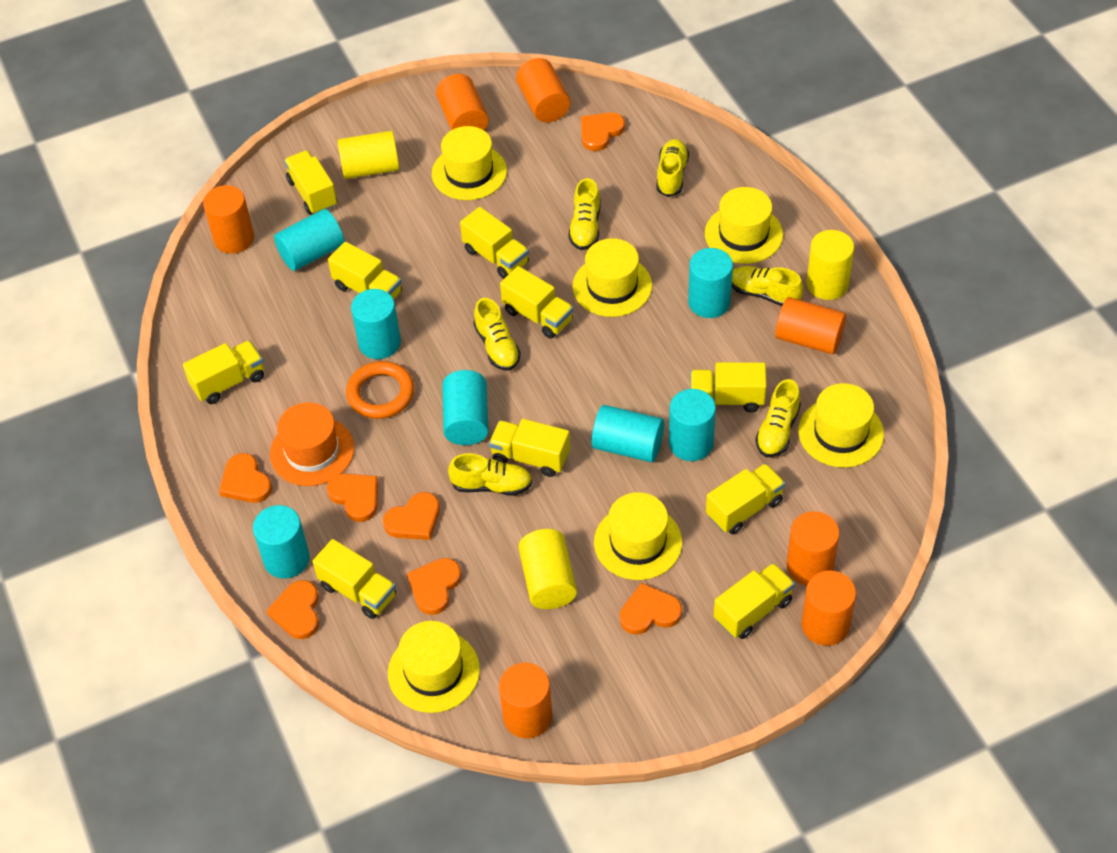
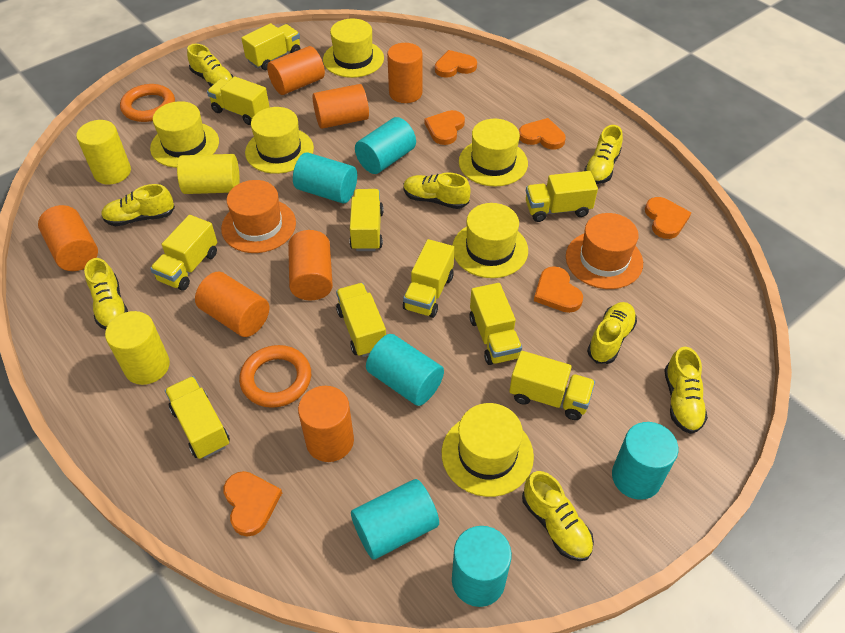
orange hat: [270,402,354,486] = 1 -> [221,180,296,253] [566,213,643,289] = 2
orange heart: [219,453,272,503] [266,580,319,639] [327,474,378,522] [383,492,440,540] [407,558,462,615] [581,113,625,151] [620,583,682,635] = 7 -> [223,471,282,537] [425,110,465,145] [435,50,477,78] [519,118,566,150] [534,266,583,313] [645,197,691,239] = 6
orange ring: [346,361,414,419] = 1 -> [120,84,175,122] [239,345,311,408] = 2
turquoise cylinder: [253,505,310,579] [274,209,344,271] [351,289,401,359] [442,370,489,445] [592,405,664,462] [669,389,716,461] [688,248,733,318] = 7 -> [293,152,357,203] [351,479,439,560] [355,117,416,174] [366,334,444,406] [452,526,512,607] [612,422,678,500] = 6
yellow shoe: [448,453,532,496] [473,298,521,370] [568,178,601,250] [656,139,689,197] [732,266,804,306] [755,379,801,457] = 6 -> [84,258,128,330] [101,184,175,226] [187,44,233,86] [403,173,471,209] [522,471,594,561] [584,125,623,184] [587,302,637,364] [664,347,708,434] = 8

